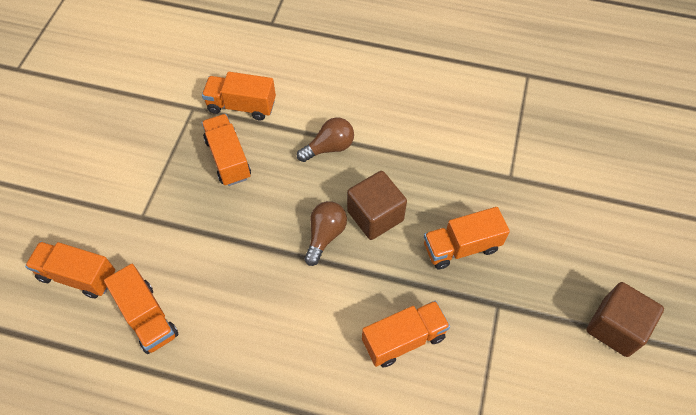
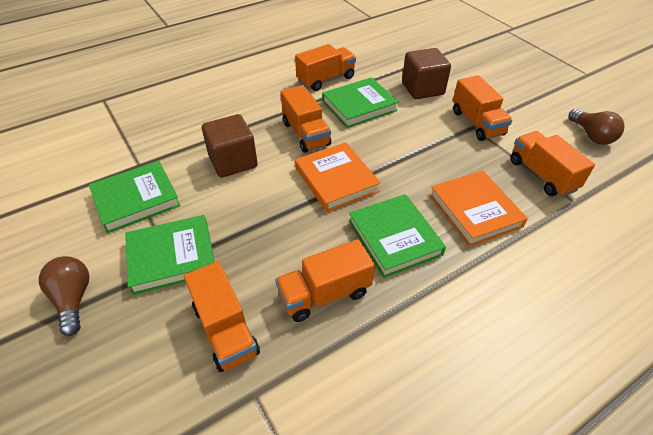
green book: none = 0 -> [89,161,181,233] [125,215,215,295] [322,77,399,128] [349,194,446,278] = 4
orange book: none = 0 -> [295,142,381,212] [429,170,528,247] = 2

